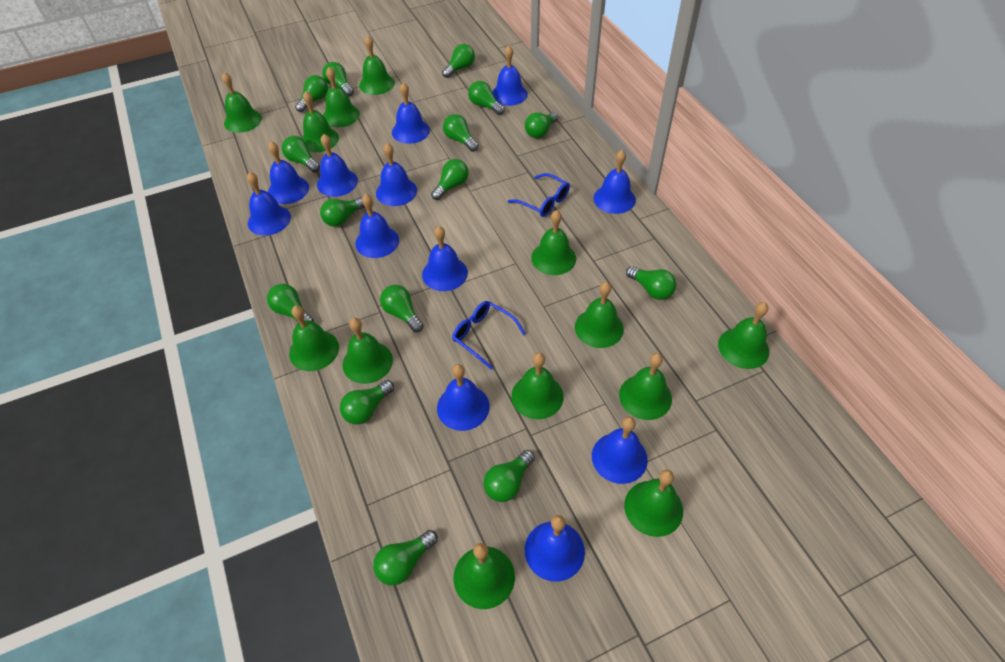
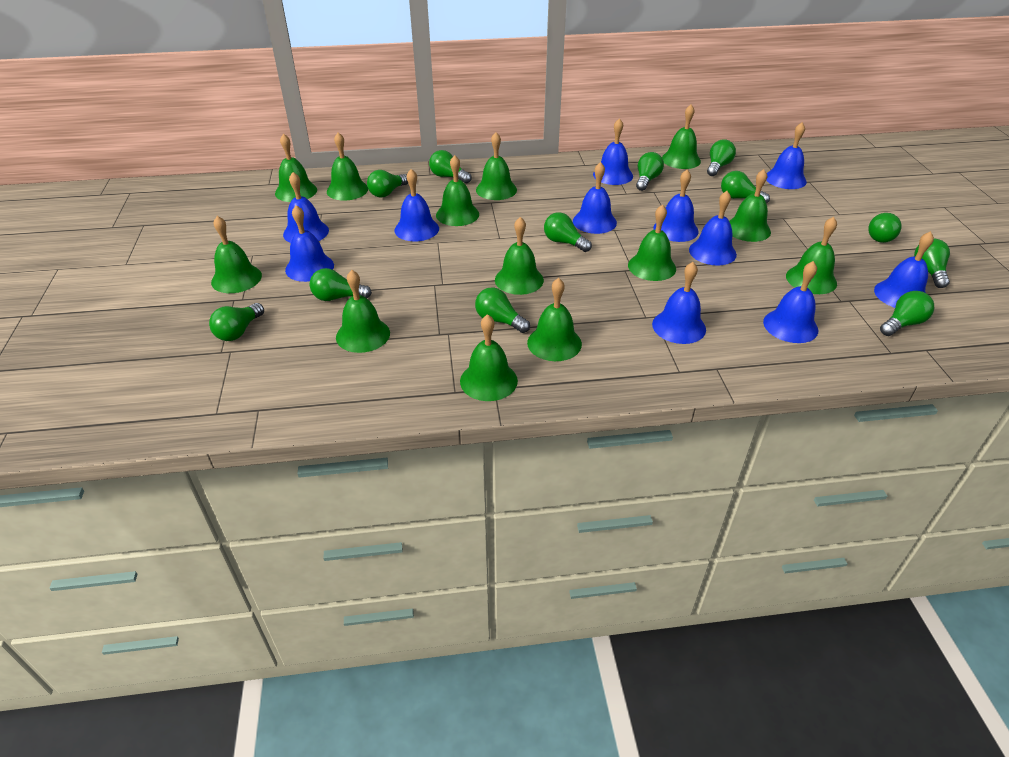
blue bell: [247,172,291,236] [268,141,309,204] [317,134,358,197] [355,194,399,258] [376,143,417,206] [392,82,430,144] [422,226,468,291] [437,364,489,431] [492,46,528,106] [525,515,585,582] [592,417,648,484] [594,150,636,214] = 12 -> [283,172,329,243] [285,205,334,282] [394,169,439,242] [573,162,617,234] [593,118,633,185] [652,262,706,344] [653,169,699,242] [689,191,737,265] [763,261,818,343] [766,122,807,189] [874,231,934,308] = 11
blue glasses: [452,301,526,369] [508,173,570,217] = 2 -> none = 0
green light bulb: [267,284,314,322] [282,136,320,173] [295,75,328,112] [320,197,365,227] [322,62,354,96] [340,380,394,424] [373,530,438,585] [380,285,424,332] [431,159,469,200] [442,44,475,78] [443,114,478,152] [468,81,505,115] [483,450,535,502] [525,112,559,138] [626,266,676,300] = 15 -> [209,303,264,341] [310,268,372,301] [367,170,408,198] [429,150,472,183] [475,287,530,333] [544,212,592,252] [636,152,664,191] [707,139,736,176] [721,171,770,203] [868,213,902,243] [880,291,934,336] [914,238,950,288] = 12

